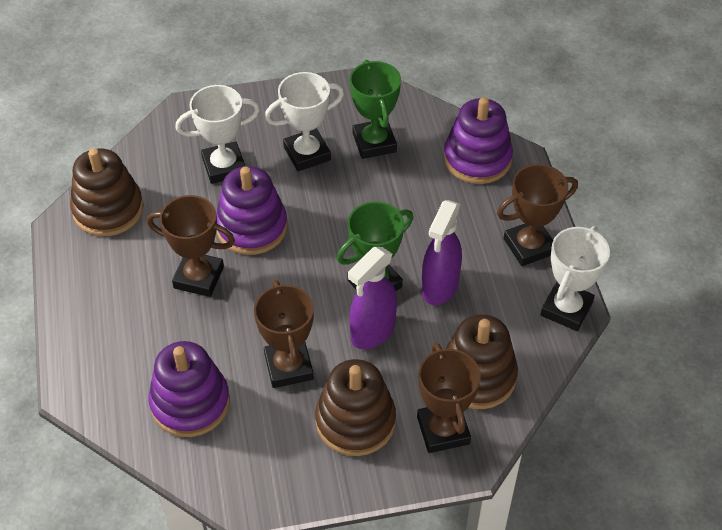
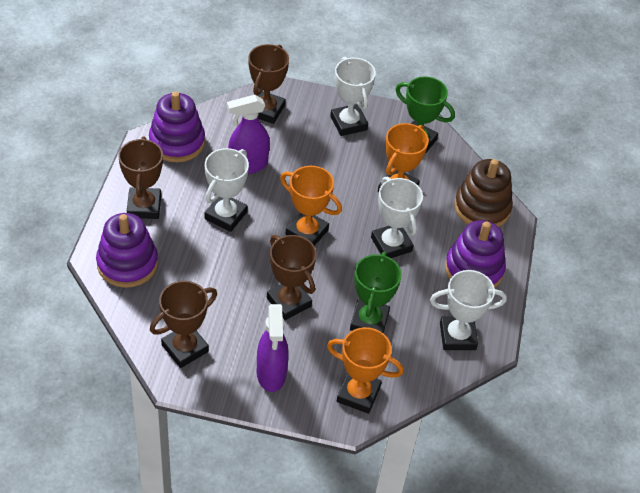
brown stacking toy: [70,148,144,236] [315,359,396,456] [446,314,518,409] = 3 -> [454,159,513,227] = 1
orange trophy: none = 0 -> [280,166,342,246] [327,327,404,414] [378,123,429,192] = 3
white trophy: [175,85,260,184] [265,72,344,171] [541,226,610,331] = 3 -> [205,148,249,232] [330,57,376,136] [371,176,423,258] [430,270,507,350] = 4

